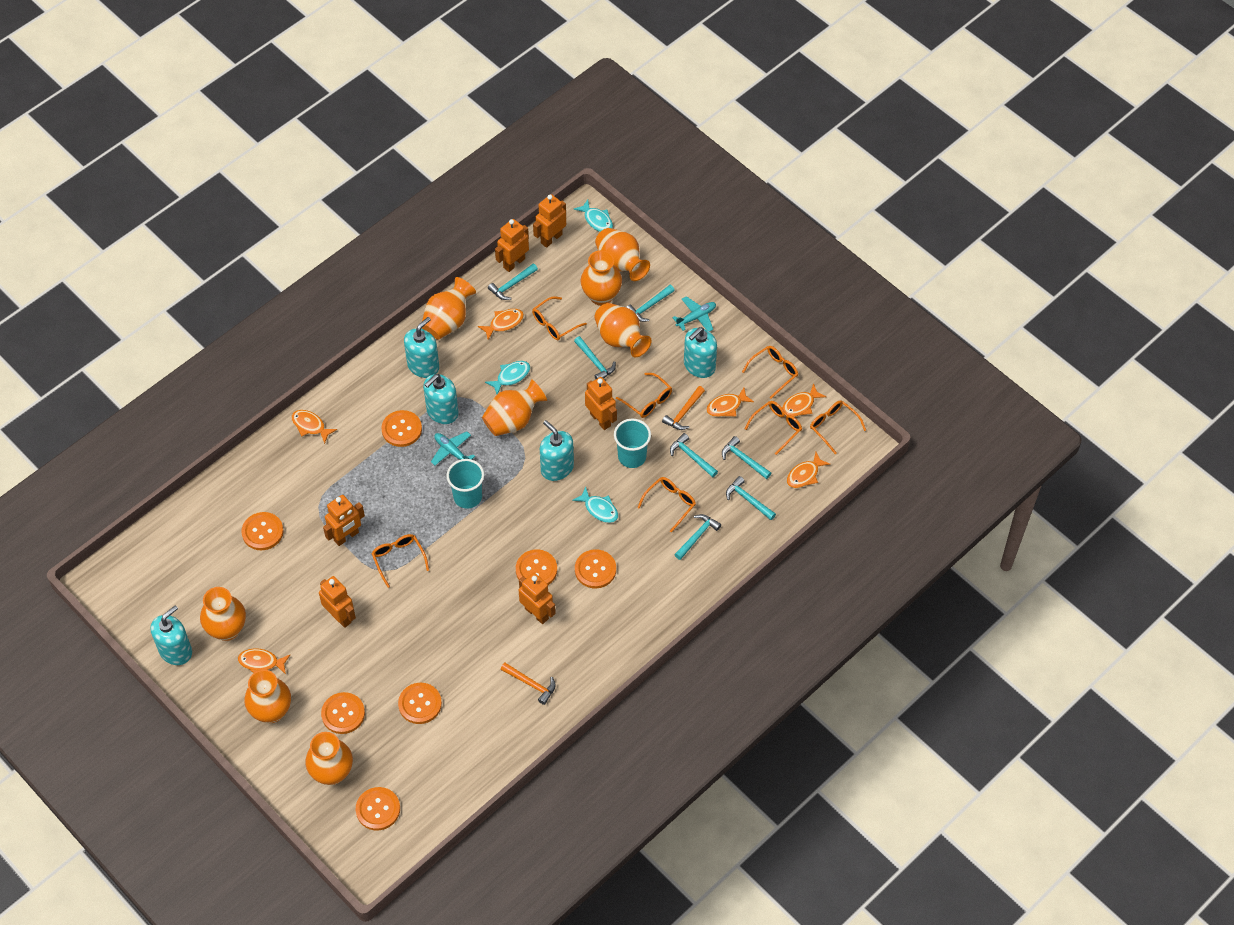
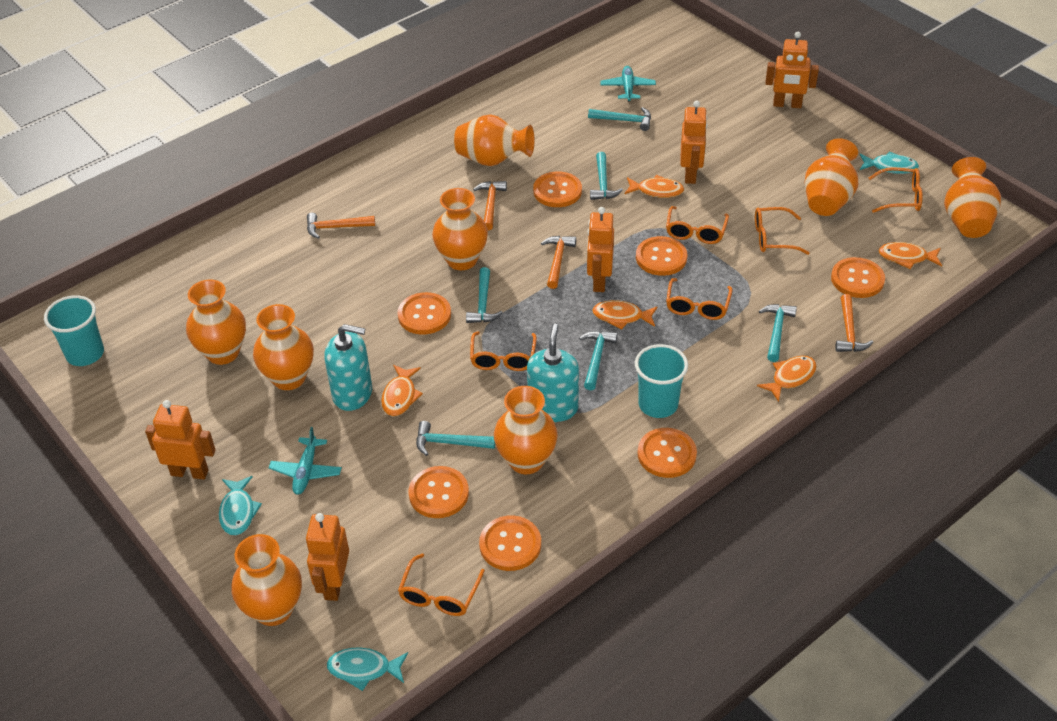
orange fish: [238,648,290,674] [292,410,337,444] [478,309,524,340] [706,388,754,417] [782,383,827,417] [787,452,830,488] = 6 -> [381,365,423,416] [592,300,658,330] [625,175,684,198] [757,356,817,402] [878,242,942,269] = 5
orange glasses: [372,534,429,588] [532,296,587,340] [616,373,672,418] [637,477,696,533] [742,346,798,399] [745,401,802,455] [810,400,866,454] = 7 -> [398,553,485,616] [470,331,537,371] [666,206,729,244] [666,278,732,320] [755,207,810,255] [869,167,923,213] = 6
orange hammer: [501,663,556,705] [662,386,705,430] = 2 -> [307,213,375,239] [473,181,507,230] [541,236,576,289] [835,294,873,352] = 4
orange robot: [319,576,356,628] [323,495,365,546] [495,219,529,272] [519,573,556,624] [533,194,566,248] [585,377,617,430] = 6 -> [145,400,216,479] [306,513,349,601] [587,207,614,292] [680,101,708,184] [765,32,819,108] = 5
turquoise hammer: [488,263,538,300] [574,336,616,379] [626,285,675,322] [670,433,718,477] [674,514,721,560] [722,436,771,479] [726,476,776,520] = 7 -> [416,421,495,456] [466,267,503,323] [579,331,618,390] [588,107,651,131] [590,152,623,200] [759,304,797,362] = 6
turquoise soap dispenser: [151,605,192,665] [404,317,439,378] [423,374,459,424] [540,420,574,481] [684,327,717,378] = 5 -> [325,324,372,411] [527,324,579,422] = 2

